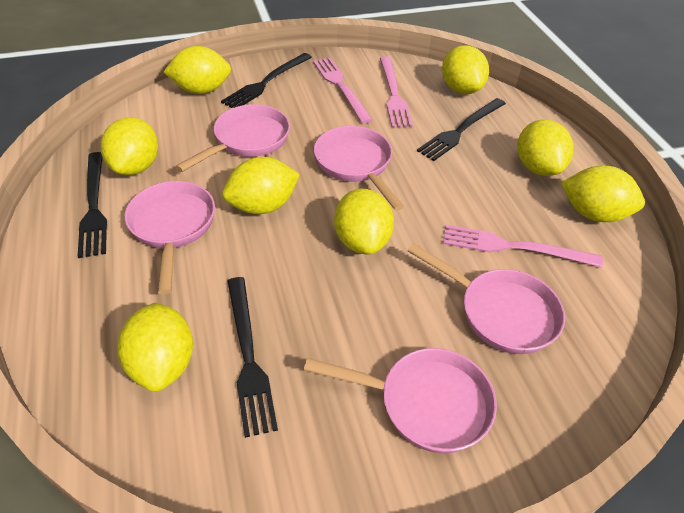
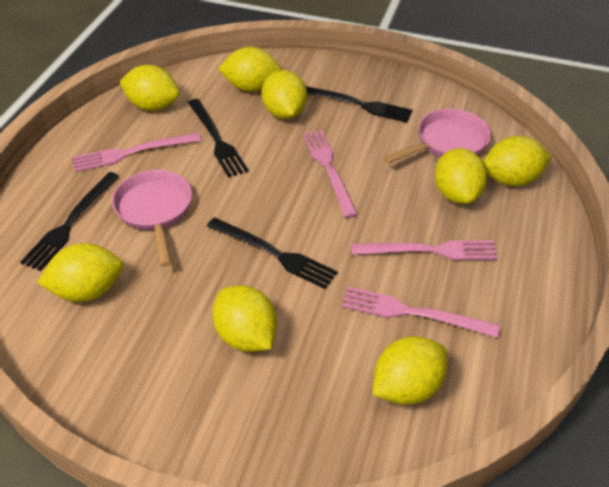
pink fork: [313,58,373,124] [380,57,413,127] [443,225,603,267] = 3 -> [72,133,201,172] [303,130,358,218] [342,287,500,338] [351,241,498,260] = 4
pink pan: [125,181,215,294] [175,104,290,172] [304,348,497,453] [314,126,404,211] [408,243,565,354] = 5 -> [112,170,192,267] [383,109,491,164] = 2

